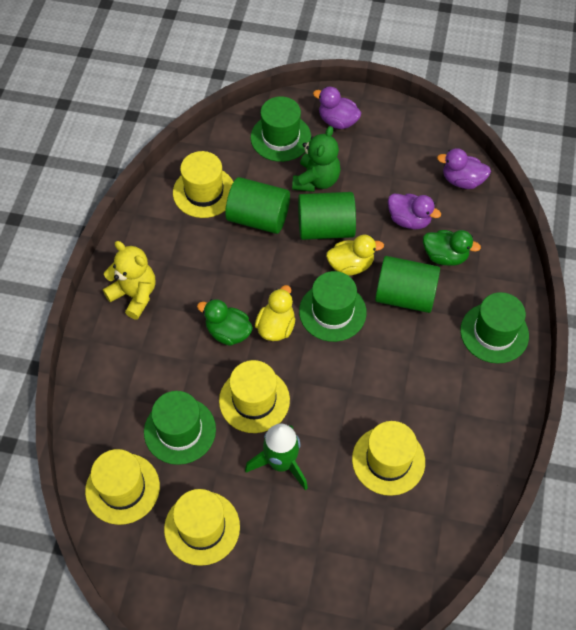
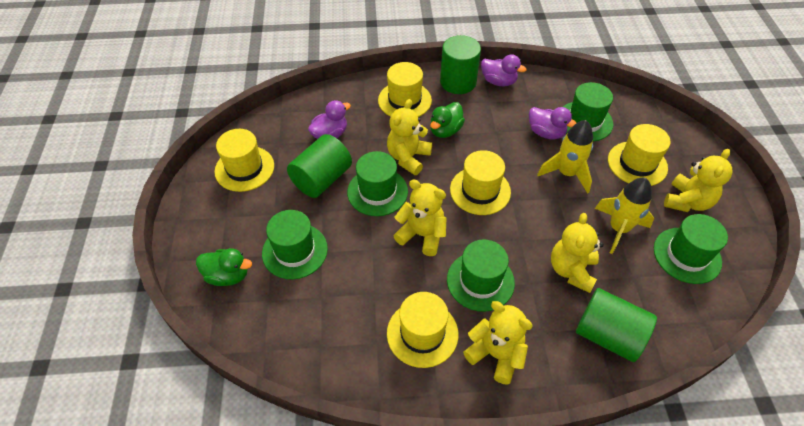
green hat: [144,391,216,465] [251,96,311,162] [299,271,367,342] [460,292,529,363] = 4 -> [262,210,328,279] [347,151,408,216] [447,239,515,312] [563,82,613,141] [654,214,728,284] = 5
green rocket: [245,423,308,490] = 1 -> none = 0
green teddy bear: [292,126,341,192] = 1 -> none = 0
yellow duck: [255,285,295,341] [326,235,384,276] = 2 -> none = 0
yellow rocket: none = 0 -> [537,120,593,194] [595,178,654,254] = 2
yellow teddy bear: [103,241,156,319] = 1 -> [387,99,432,175] [394,180,447,256] [463,301,533,385] [551,213,604,293] [664,149,732,212] = 5

